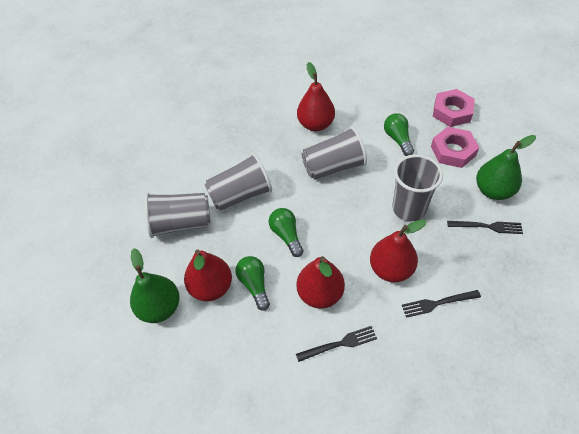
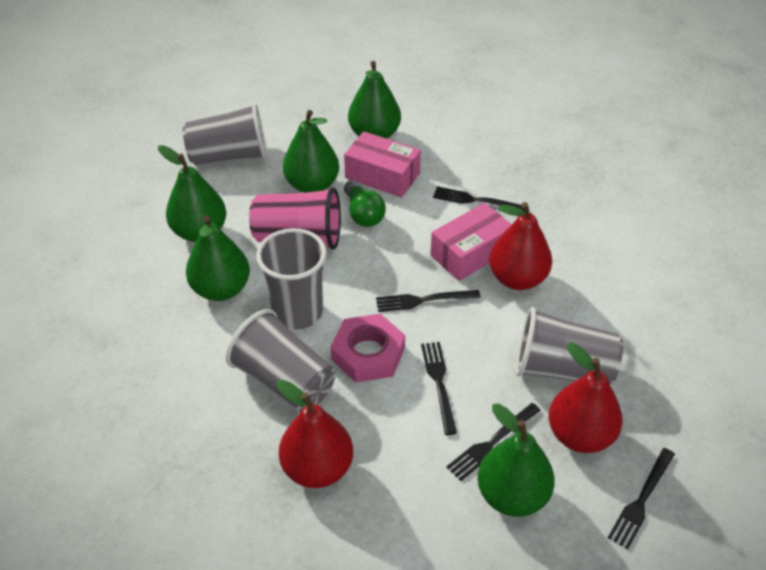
black fork: [296,326,377,362] [402,290,481,318] [447,221,523,234] = 3 -> [376,290,481,312] [421,342,457,435] [433,186,525,212] [446,403,541,481] [608,448,675,549] = 5
green light bulb: [235,256,270,311] [269,208,304,257] [384,113,414,156] = 3 -> [344,180,386,227] = 1
green pear: [130,248,179,323] [476,135,536,200] = 2 -> [158,145,226,242] [186,215,250,301] [283,110,339,193] [348,61,401,139] [478,404,555,517] = 5
pink box: none = 0 -> [344,131,421,198] [430,203,512,281] = 2
pink cup: none = 0 -> [249,187,341,250] = 1
pink nut: [431,127,479,168] [433,89,475,127] = 2 -> [331,313,405,383] = 1
red pear: [184,249,232,301] [297,62,335,131] [297,256,345,309] [370,220,427,282] = 4 -> [276,380,353,488] [489,202,552,290] [549,343,623,453] = 3

